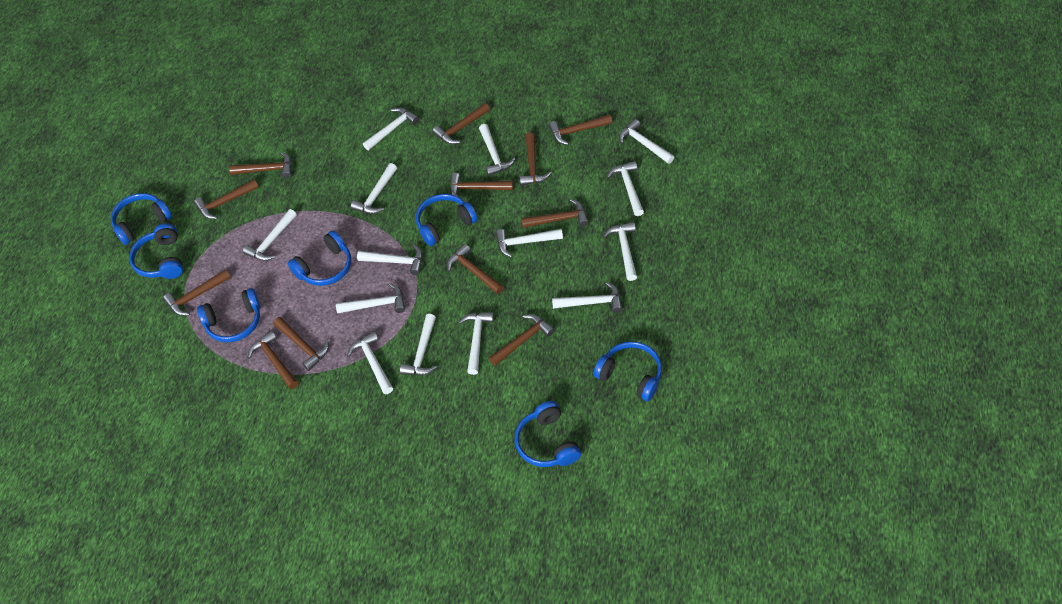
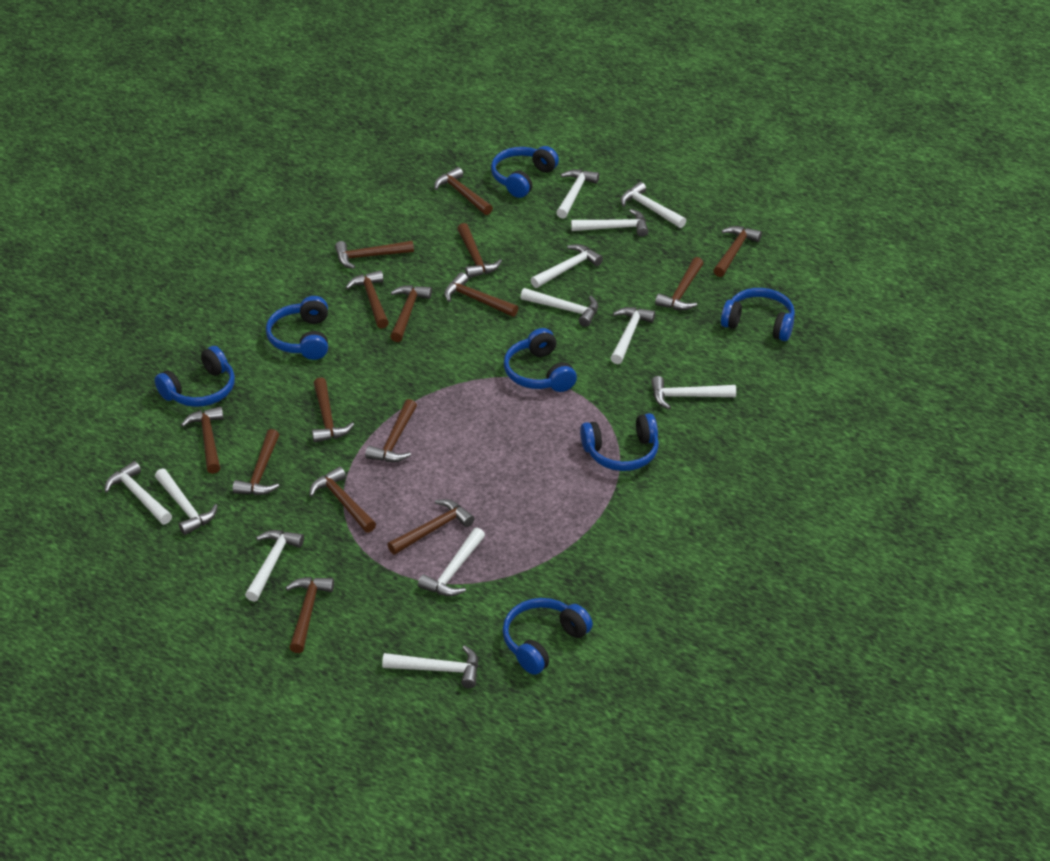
brown hammer: [163,269,231,316] [194,179,259,219] [229,152,292,178] [248,330,299,389] [273,317,329,371] [432,103,490,144] [447,244,504,294] [450,173,513,198] [489,314,555,366] [520,132,552,186] [521,199,589,228] [548,114,612,145] = 12 -> [181,407,224,474] [233,429,279,495] [285,577,334,653] [309,467,376,533] [312,377,354,443] [335,241,414,269] [345,270,389,329] [365,399,417,462] [387,499,475,555] [390,285,432,342] [434,167,493,215] [444,272,518,317] [457,223,502,278] [655,257,704,310] [713,226,762,277] = 15
white hammer: [243,209,297,261] [336,283,405,313] [347,331,393,394] [351,163,397,214] [357,245,423,275] [363,107,419,150] [400,314,437,375] [458,312,494,375] [479,124,516,176] [495,229,563,258] [552,282,622,313] [603,222,637,281] [607,161,644,216] [619,119,674,164] = 14 -> [104,461,172,525] [155,468,218,535] [245,530,304,602] [382,645,478,688] [418,528,485,596] [520,288,598,327] [531,244,603,288] [556,169,599,219] [571,209,648,237] [611,307,655,364] [620,182,686,228] [651,376,736,409] = 12

